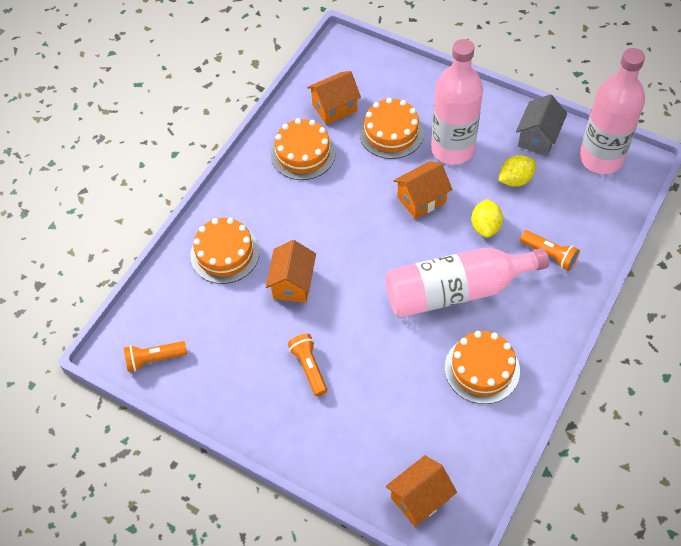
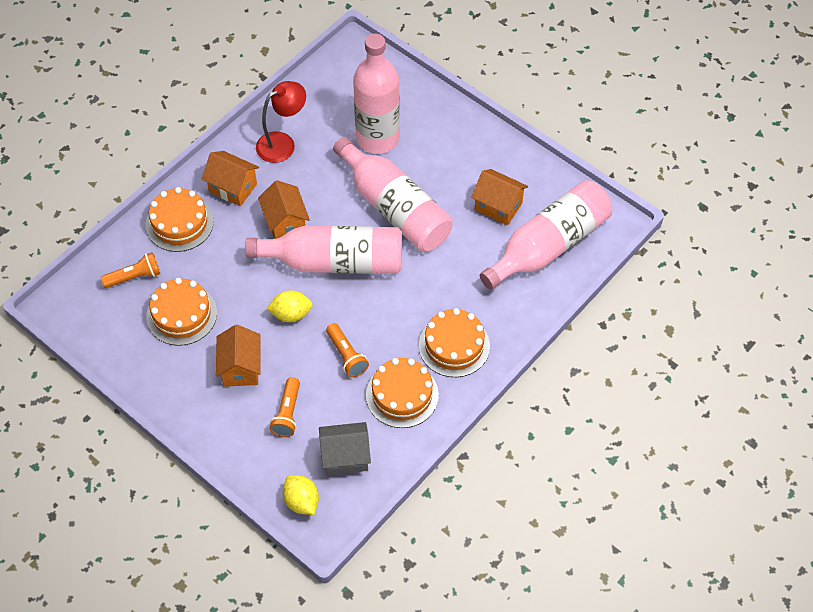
pink bottle: [386,248,549,318] [431,39,483,165] [579,48,645,174] = 3 -> [245,226,402,274] [333,137,453,252] [353,34,400,154] [480,180,612,290] = 4
red lamp: none = 0 -> [256,81,306,163] = 1

